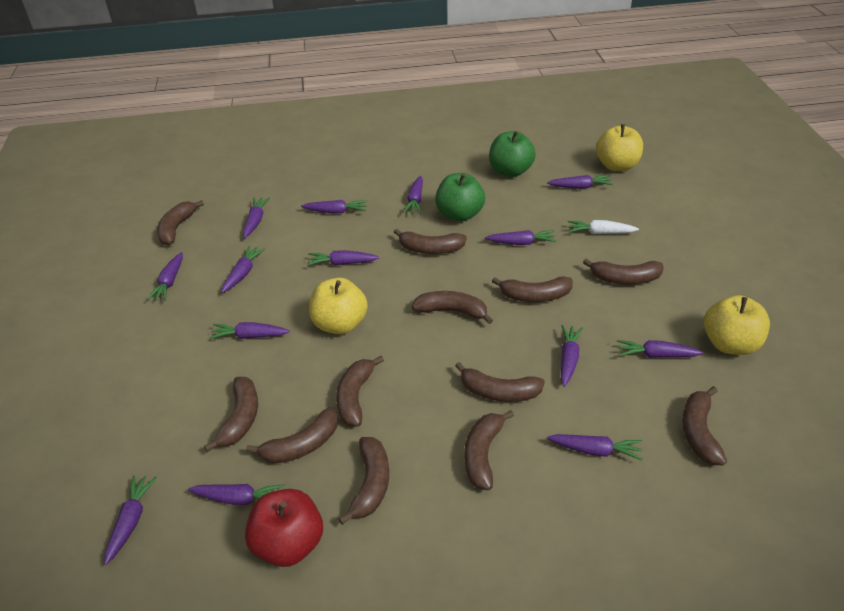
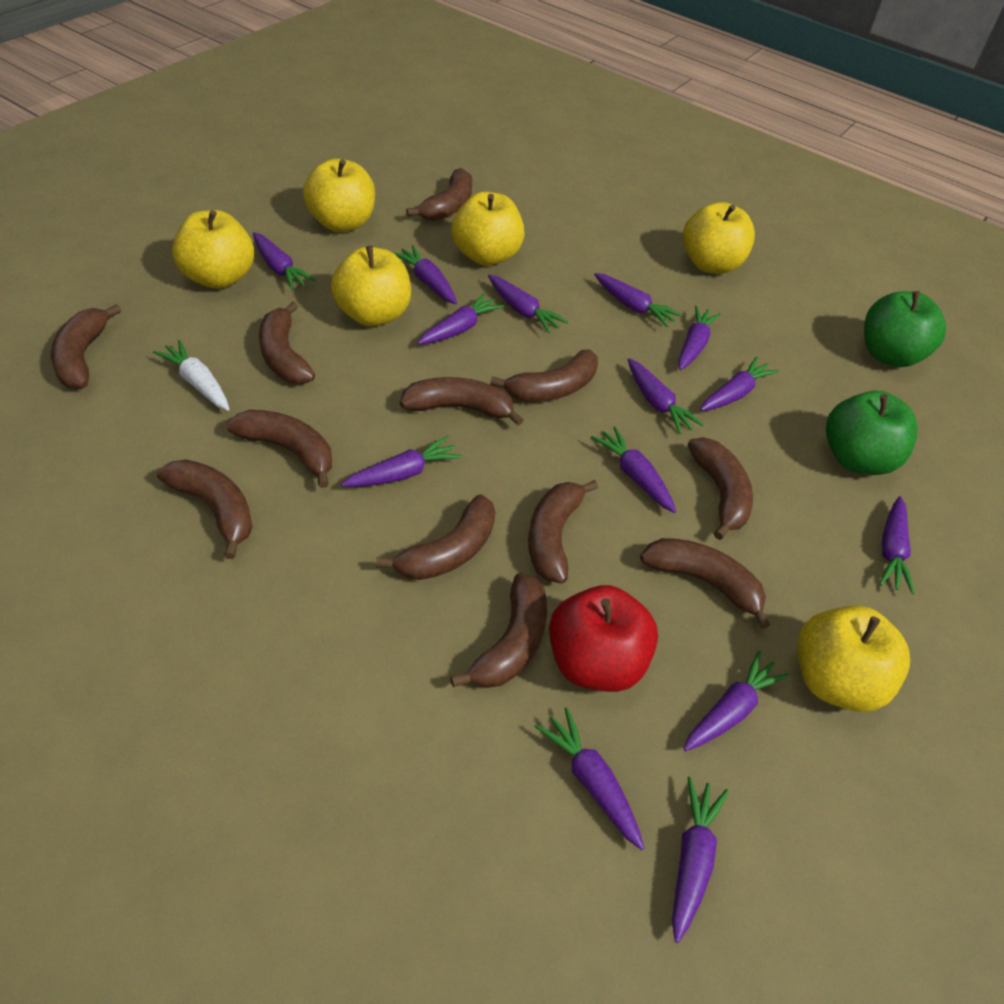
yellow apple: [309,278,368,334] [596,124,643,171] [704,295,770,355] = 3 -> [172,210,254,289] [303,159,375,232] [331,246,411,326] [452,192,525,266] [683,202,755,274] [797,606,910,712] = 6

